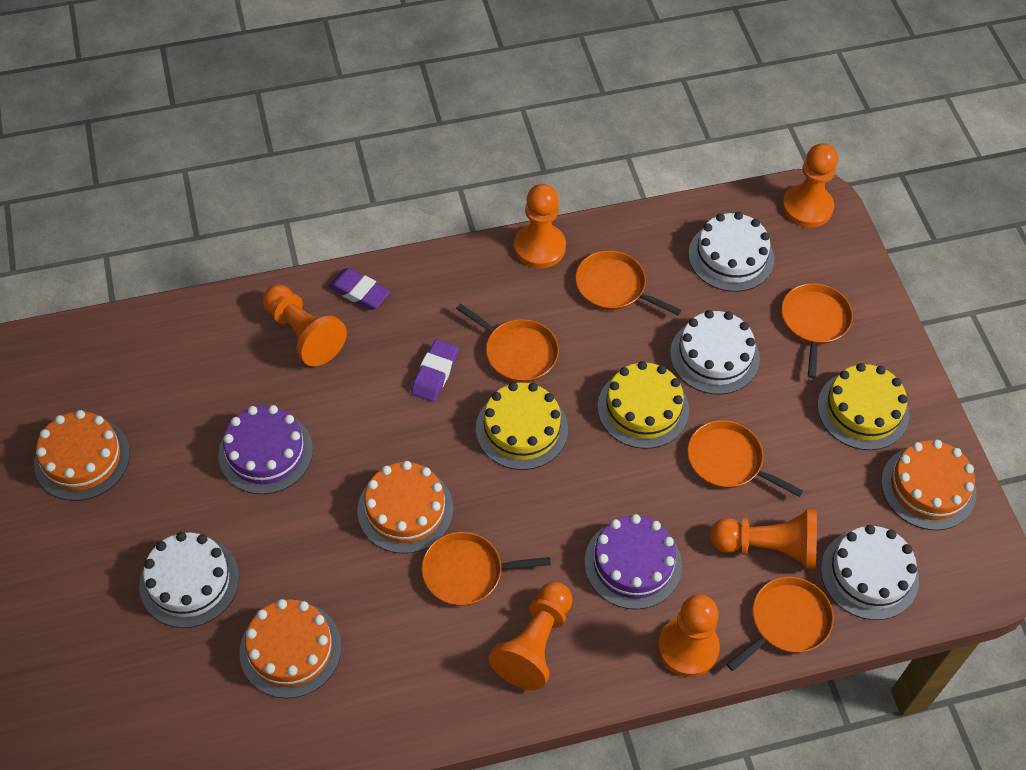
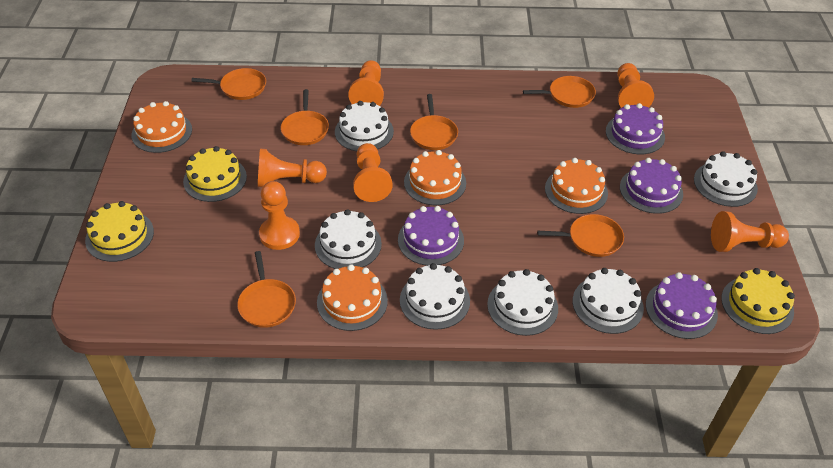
purple cake: [218,405,313,494] [585,514,682,609] = 2 -> [398,206,464,266] [606,103,665,154] [620,158,683,214] [646,272,718,339] = 4
purple eraser: [328,268,390,310] [411,339,459,402] = 2 -> none = 0
white cake: [139,532,239,628] [670,310,760,394] [689,212,774,292] [821,525,919,620] = 4 -> [315,209,382,269] [335,101,394,151] [400,263,470,330] [487,269,558,336] [573,268,644,334] [694,151,758,207] = 6

